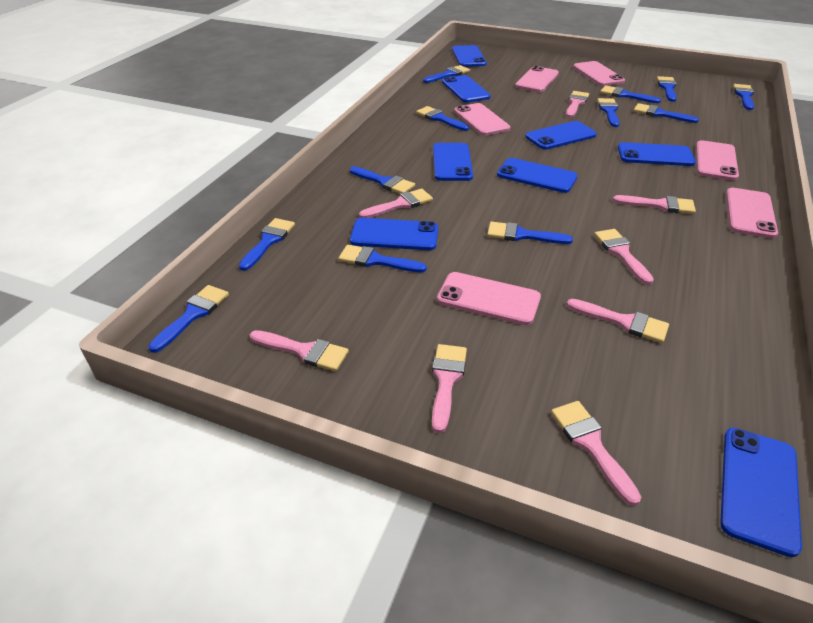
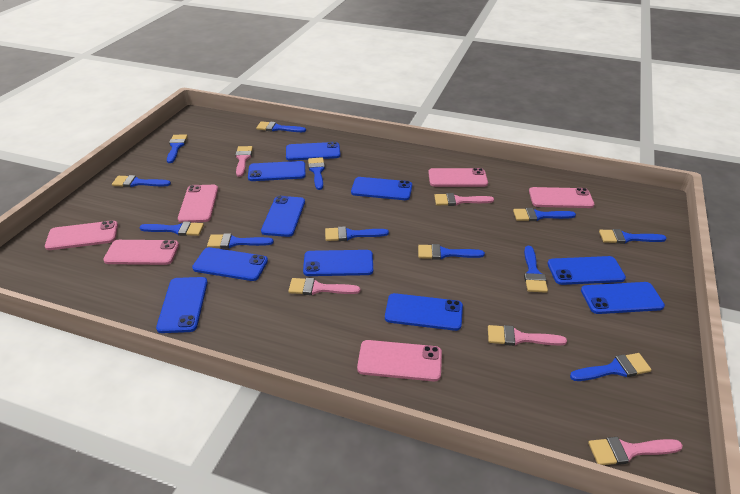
blue phone: [350,218,438,250] [433,143,473,181] [442,75,491,102] [452,45,487,67] [497,158,578,193] [525,121,597,150] [618,142,696,166] [720,428,802,557] = 8 -> [156,277,208,333] [192,247,268,281] [248,161,306,181] [261,196,305,237] [286,142,341,161] [303,250,373,276] [351,177,412,200] [385,293,463,331] [547,256,626,285] [581,282,665,314] = 10
pink brush: [250,330,349,371] [359,189,433,218] [432,344,467,433] [551,401,641,506] [566,91,589,118] [567,299,669,343] [594,229,654,285] [613,195,696,214] = 8 -> [235,146,253,177] [288,278,360,295] [434,193,494,206] [488,325,567,346] [588,437,683,465] = 5

